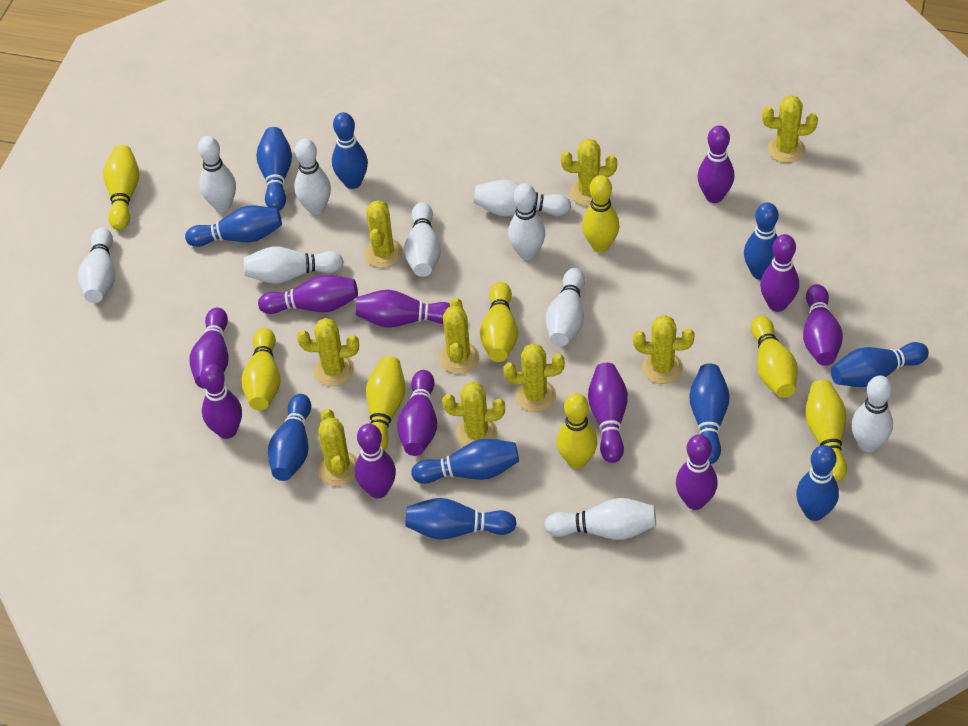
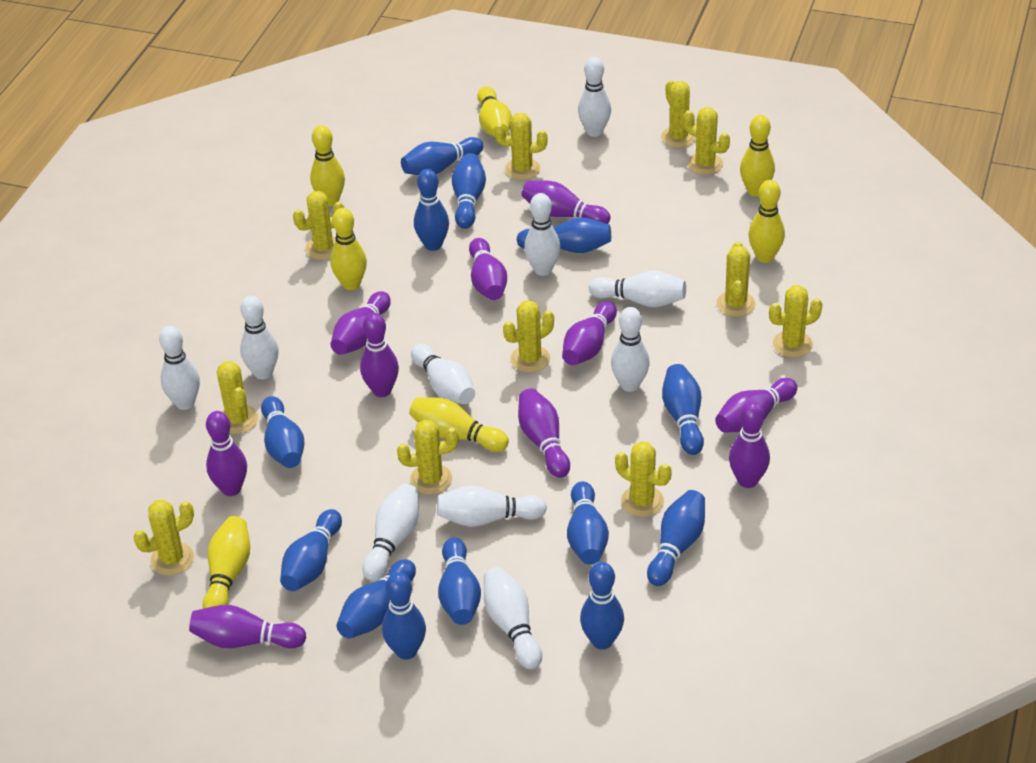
blue bowling pin: [185,205,282,247] [256,127,292,211] [268,394,311,481] [332,112,368,189] [405,498,517,539] [411,439,519,484] [689,364,730,464] [744,202,779,280] [796,445,839,521] [831,342,929,387] = 10 -> [261,396,304,468] [280,509,342,591] [336,559,416,639] [382,572,426,660] [401,137,484,175] [414,169,449,251] [438,537,481,625] [452,153,486,229] [517,218,611,253] [567,481,609,565] [580,562,624,649] [647,490,705,586] [662,364,704,455] = 13
purple bowling pin: [189,307,229,389] [200,364,242,439] [258,275,358,314] [355,424,396,498] [356,290,450,327] [397,370,437,456] [588,363,628,463] [676,434,718,510] [697,125,734,203] [760,234,799,312] [803,284,843,366] = 11 -> [189,605,306,649] [206,411,247,496] [331,291,391,355] [360,313,399,397] [469,238,507,300] [518,388,570,478] [522,181,611,224] [562,301,617,365] [715,378,797,433] [729,402,770,488] = 10
yellow bowling pin: [103,145,139,230] [241,328,281,410] [366,356,405,451] [480,282,518,362] [557,393,597,469] [582,175,620,252] [751,316,798,398] [805,380,847,482] = 8 -> [203,516,250,609] [310,125,345,206] [330,208,367,290] [409,397,509,452] [477,86,512,137] [740,115,775,197] [748,180,785,263] = 7
yellow cactus: [297,318,359,386] [318,409,357,486] [364,200,403,268] [439,298,479,374] [442,381,505,447] [503,343,565,412] [561,139,617,206] [633,315,695,384] [762,95,818,163] = 9 -> [133,499,194,576] [217,361,258,434] [293,191,344,260] [397,420,459,495] [495,112,548,180] [503,300,554,373] [615,441,672,517] [661,80,696,148] [684,107,730,175] [716,242,755,317] [769,285,823,358] = 11

